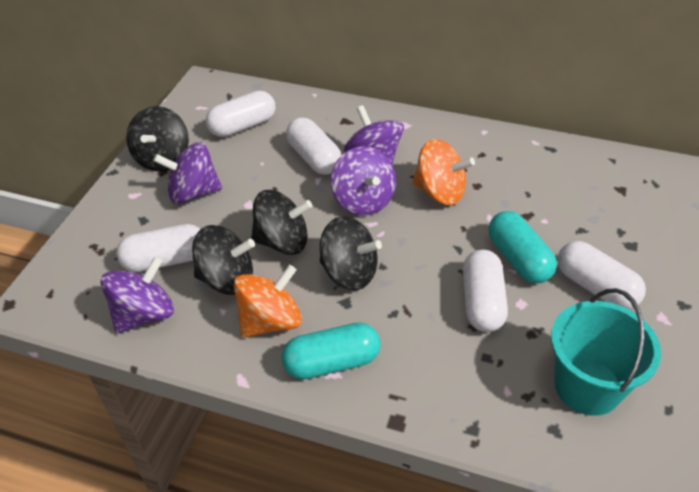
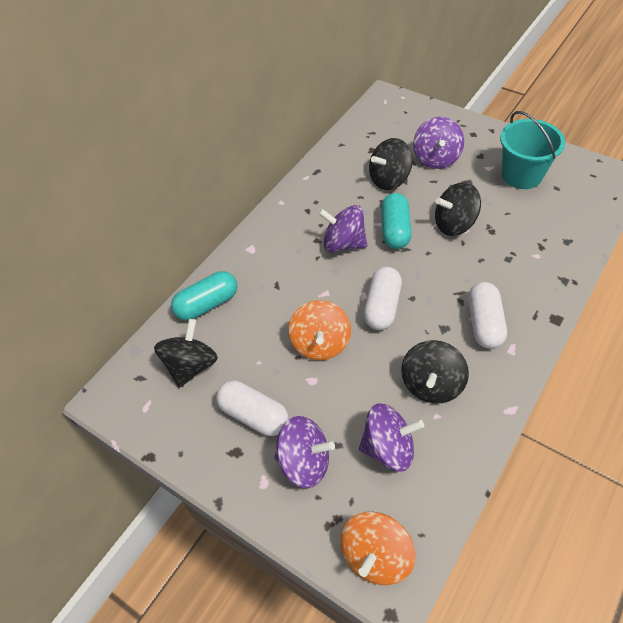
white capsule: [116,224,200,272] [206,91,275,137] [286,117,341,175] [463,249,508,332] [557,241,646,309] = 5 -> [216,380,289,436] [364,267,402,330] [468,282,507,349] = 3

